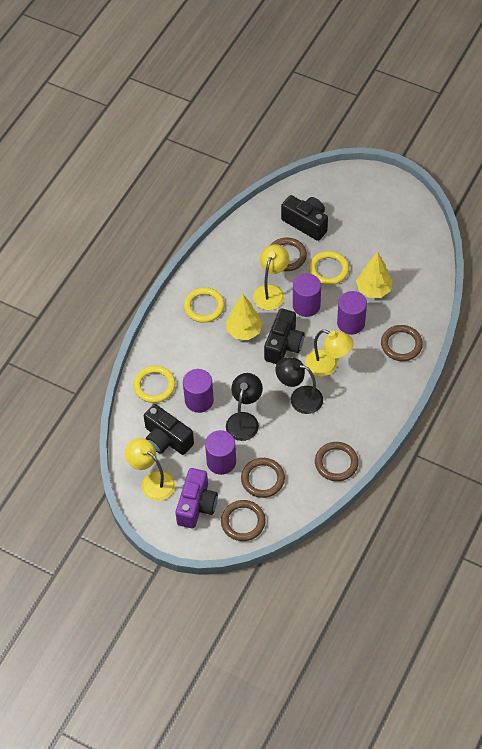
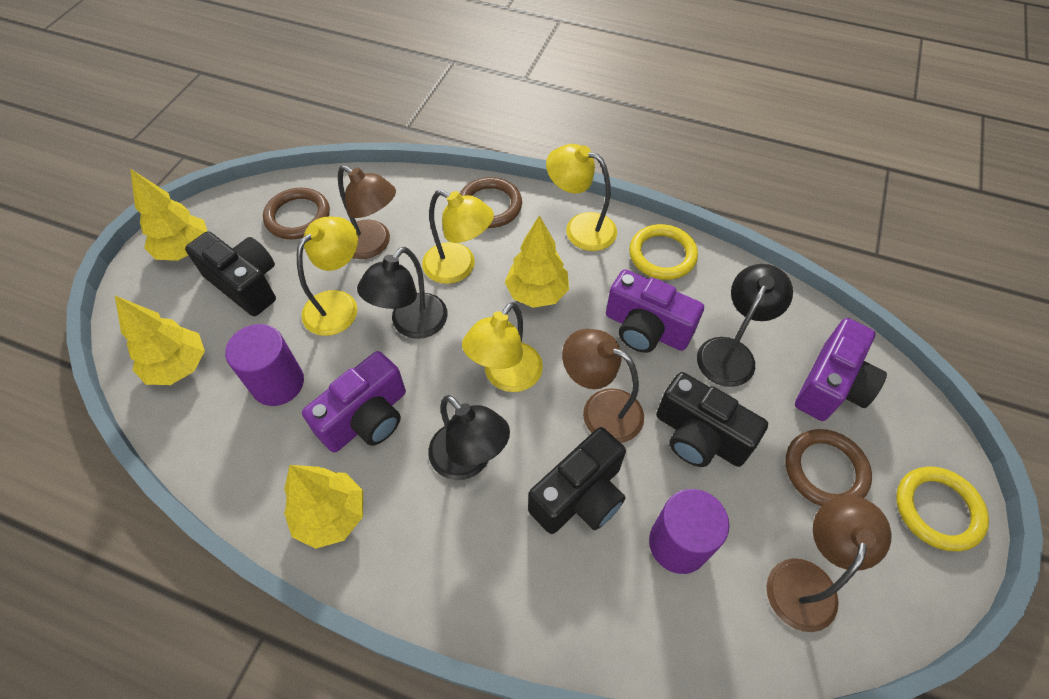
black lamp: [226,373,263,441] [276,357,323,414] = 2 -> [357,247,448,339] [428,395,510,480] [697,264,793,387] = 3
brown lamp: none = 0 -> [338,165,396,259] [562,329,644,443] [766,495,891,632] = 3
brown ring: [221,500,266,541] [241,458,285,498] [271,238,307,271] [315,442,359,481] [381,325,423,361] = 5 -> [263,188,330,239] [460,177,522,228] [785,429,872,506] = 3
purple camera: [175,468,218,529] = 1 -> [302,351,406,452] [606,269,704,353] [795,318,887,421] = 3
purple cylinder: [183,369,214,413] [205,430,236,475] [293,273,321,317] [337,291,367,335] = 4 -> [225,324,304,406] [649,489,729,574] = 2
yellow lamp: [125,438,175,501] [253,244,289,310] [305,330,354,377] = 3 -> [297,217,358,336] [422,190,494,284] [462,302,543,392] [546,144,617,251] = 4
yellow ring: [133,366,175,403] [184,287,225,323] [309,251,349,285] = 3 -> [629,224,698,280] [896,466,989,551] = 2
yellow tree: [226,294,263,340] [356,252,393,298] = 2 -> [115,296,205,385] [130,169,207,261] [284,465,363,549] [505,215,569,308] = 4

